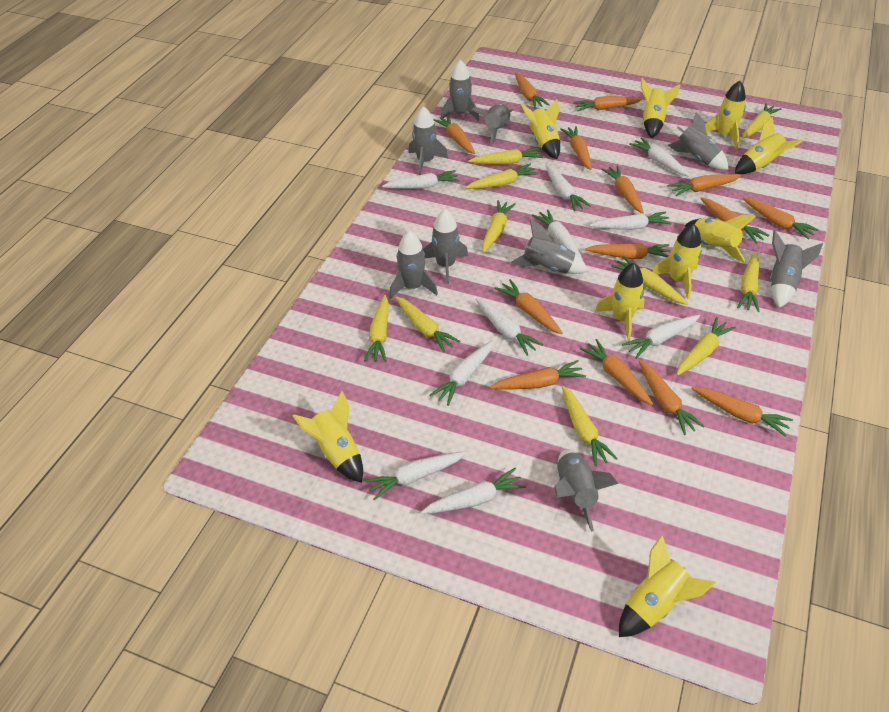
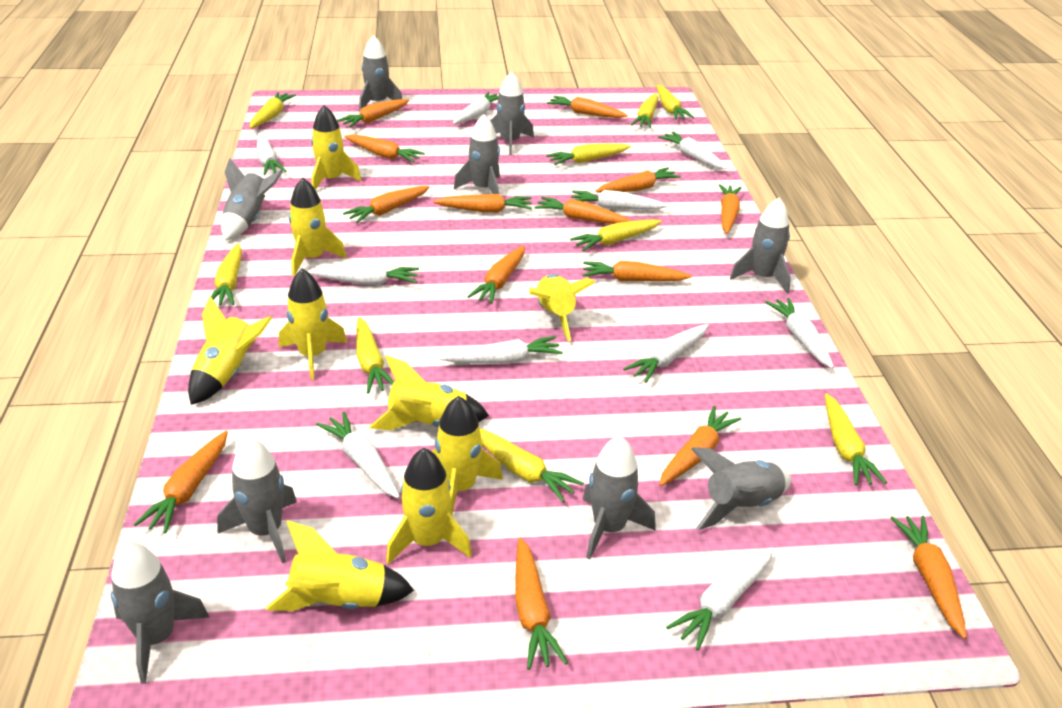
yellow carrot: [364,295,389,362] [395,296,460,353] [465,164,539,189] [468,147,543,164] [482,200,516,253] [562,386,618,466] [611,256,689,305] [677,317,736,376] [737,252,760,312] [742,103,781,139] = 10 -> [206,244,242,306] [249,92,296,129] [356,317,394,394] [480,429,584,502] [546,144,631,165] [570,219,662,251] [631,93,658,128] [657,85,694,120] [825,393,887,485] = 9

